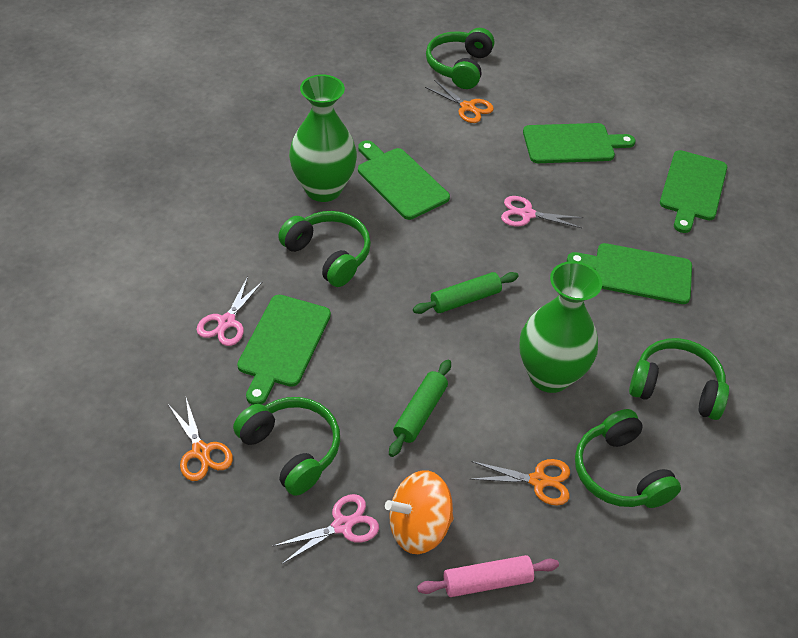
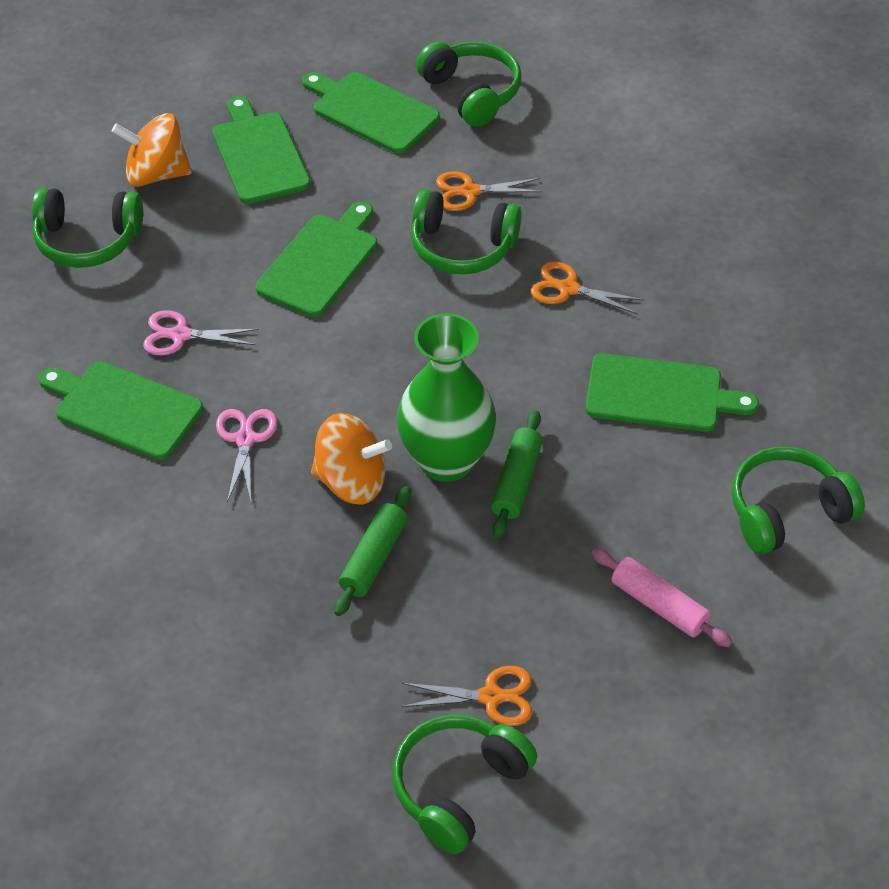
green vase: [289,74,357,202] [519,261,602,393] = 2 -> [397,313,496,482] = 1
orange spinning top: [385,470,454,554] = 1 -> [112,113,192,187] [311,413,392,505] = 2
pink scissors: [196,277,263,346] [272,494,379,564] [501,196,583,228] = 3 -> [143,310,259,356] [216,409,277,502] = 2

